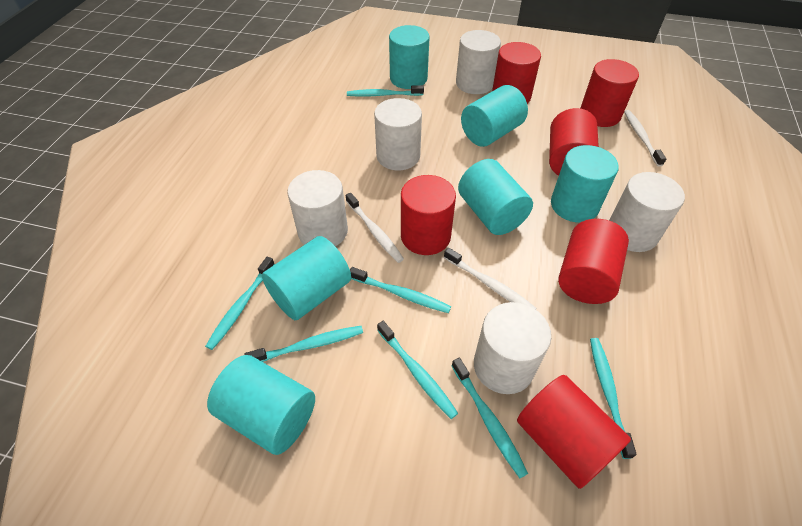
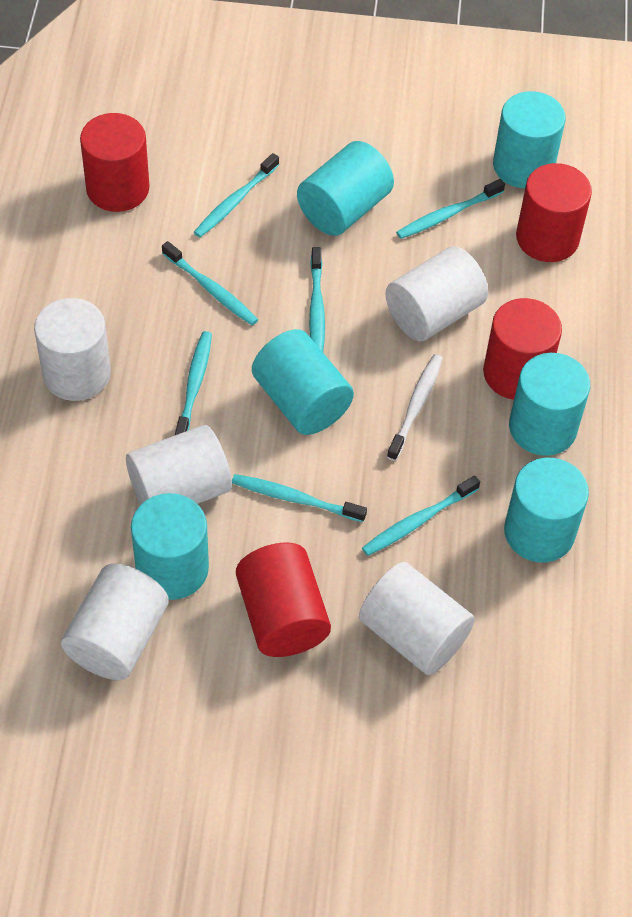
red cylinder: [401,175,456,255] [492,42,541,104] [517,375,631,489] [549,108,599,175] [558,219,629,304] [580,59,639,127] = 6 -> [80,113,149,212] [236,543,331,657] [483,298,562,400] [516,163,592,262] = 4
white toothbrush: [346,193,404,263] [444,248,537,309] [624,110,666,167] = 3 -> [387,354,443,461] = 1

